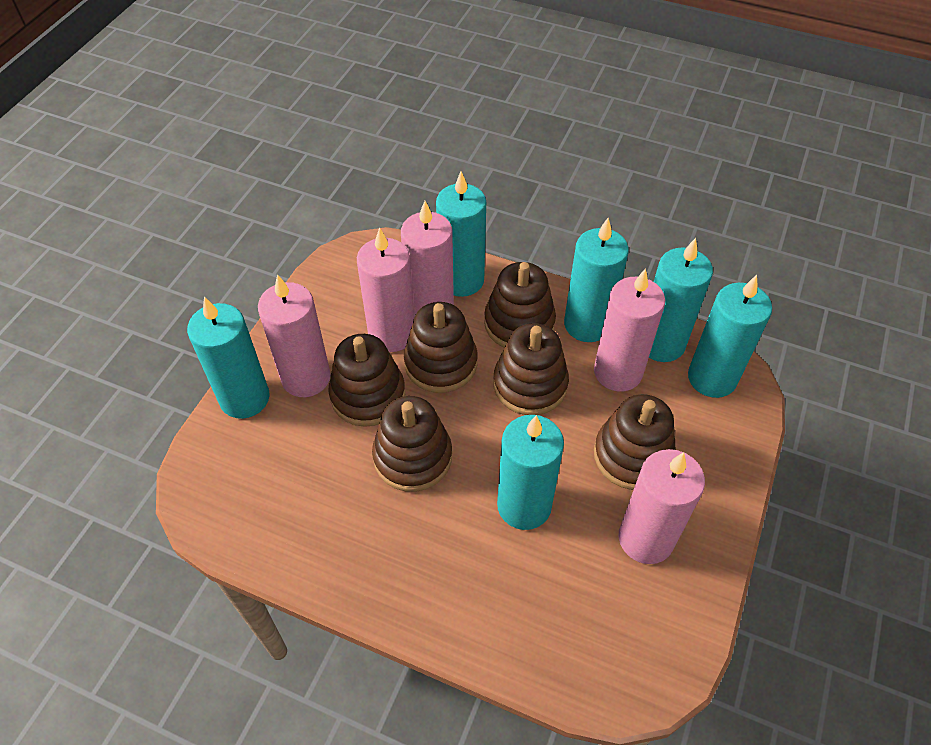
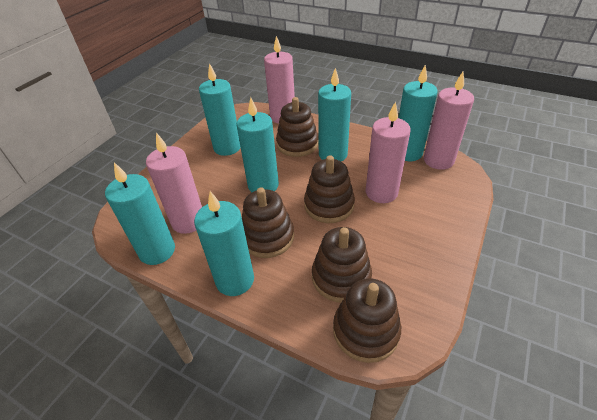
brown stacking toy: [328,334,405,427] [372,396,452,492] [404,302,478,393] [484,262,556,348] [493,323,569,415] [594,394,676,490] = 6 -> [242,187,294,258] [276,97,318,157] [304,156,355,223] [312,227,372,303] [333,278,401,363] = 5
pink candle: [258,274,330,397] [357,227,415,352] [401,201,454,317] [594,268,665,392] [619,449,705,564] = 5 -> [146,133,202,234] [264,36,295,124] [366,101,411,203] [424,72,474,170] = 4

